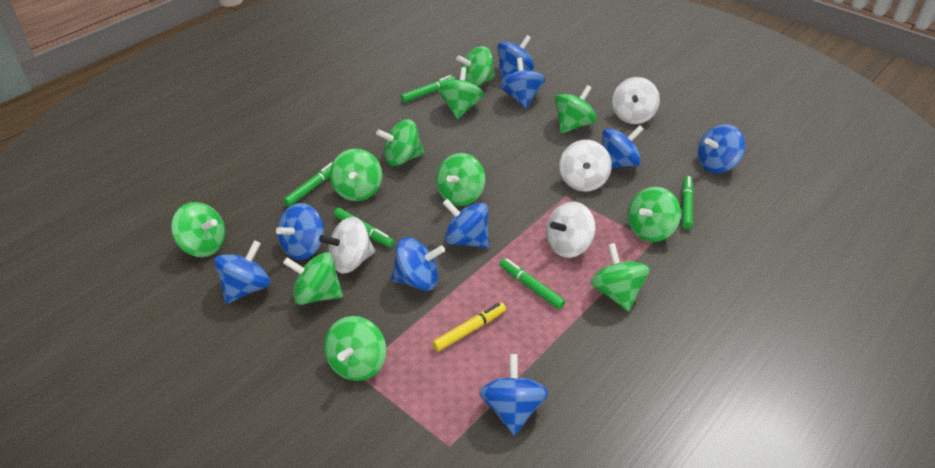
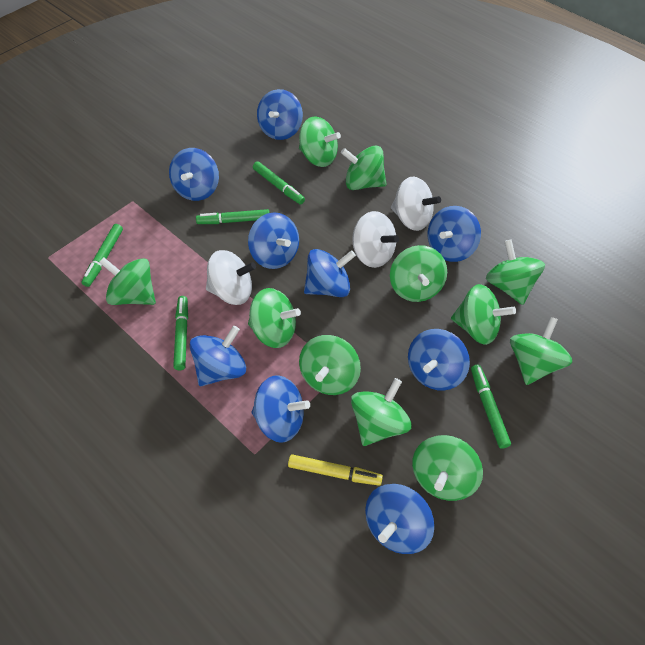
white spinning top: [319,217,375,274] [546,202,596,258] [559,140,612,192] [612,77,660,124] = 4 -> [206,250,256,305] [352,211,399,268] [391,176,441,231] = 3

